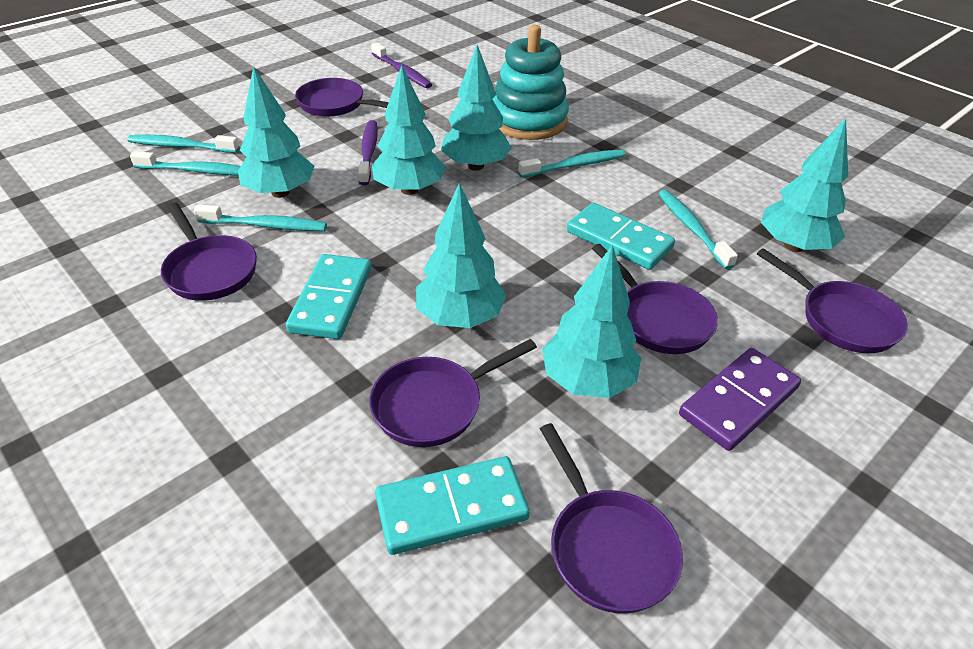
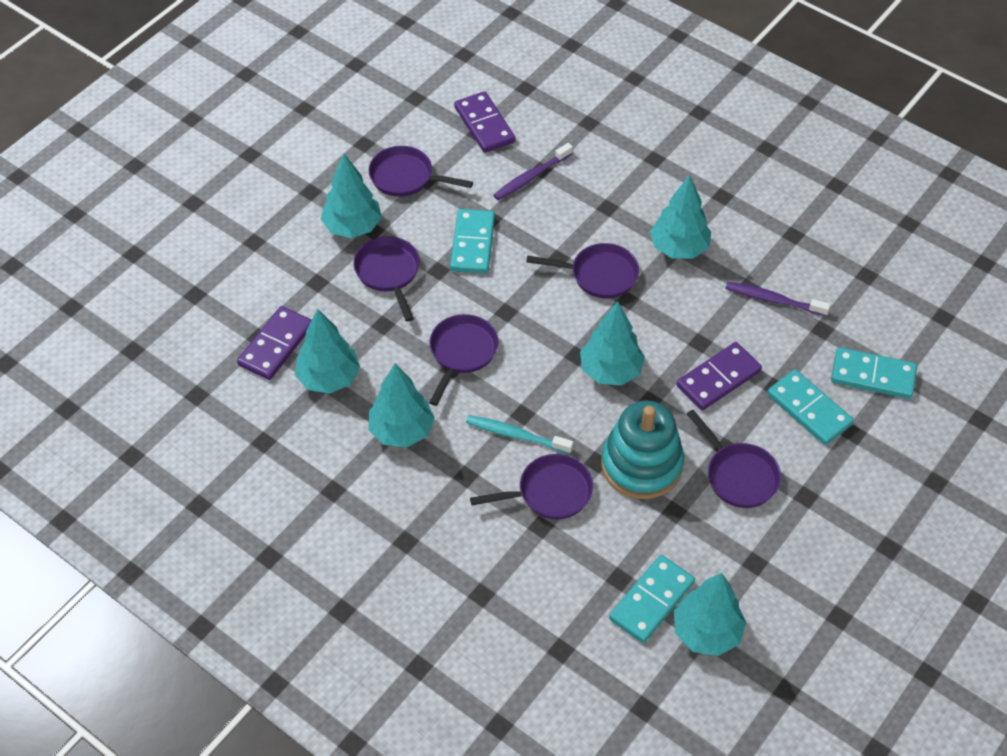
purple domino: [679,348,801,451] = 1 -> [237,306,312,380] [454,91,516,153] [676,342,762,410] = 3
turquoise domino: [286,254,371,339] [375,456,530,555] [567,203,675,270] = 3 -> [450,209,495,274] [609,555,695,643] [767,369,854,445] [831,347,917,399] = 4
turquoise toothbrush: [127,135,239,153] [130,151,241,175] [194,204,327,231] [518,149,625,178] [658,190,738,269] = 5 -> [466,415,573,454] = 1

